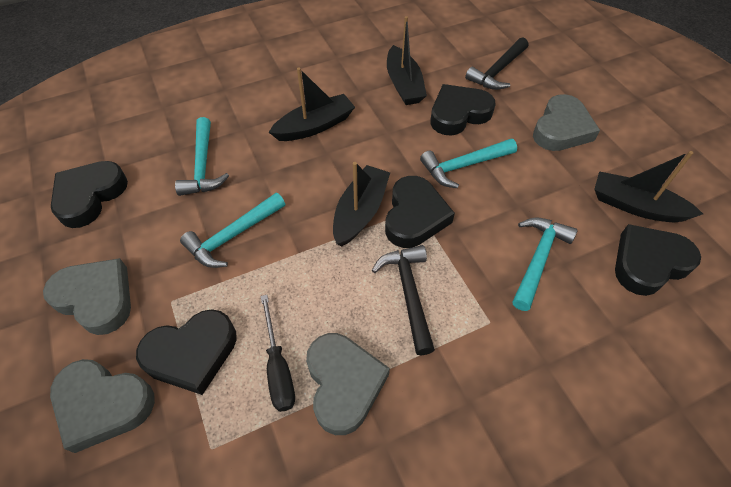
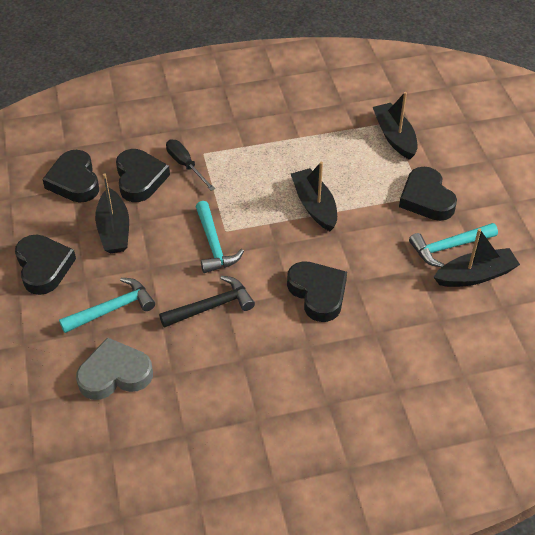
black hammer: [372,245,435,355] [465,37,528,90] = 2 -> [159,276,255,328] = 1
grey heart: [43,258,131,335] [50,359,155,453] [306,333,390,435] [533,94,600,151] = 4 -> [76,337,153,400] = 1
turquoise hammer: [175,117,229,196] [180,193,285,268] [420,139,517,188] [512,218,578,311] = 4 -> [59,278,155,333] [196,201,244,273] [409,223,498,267] = 3

